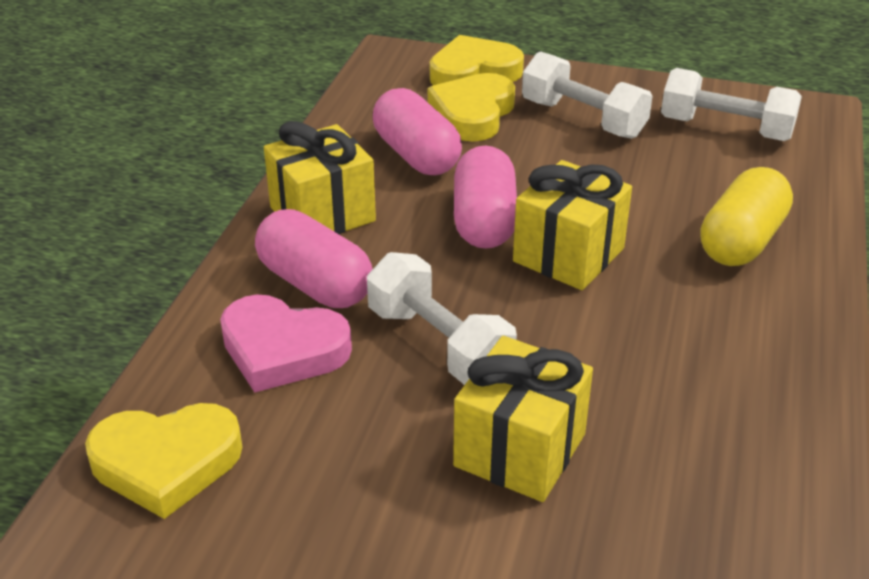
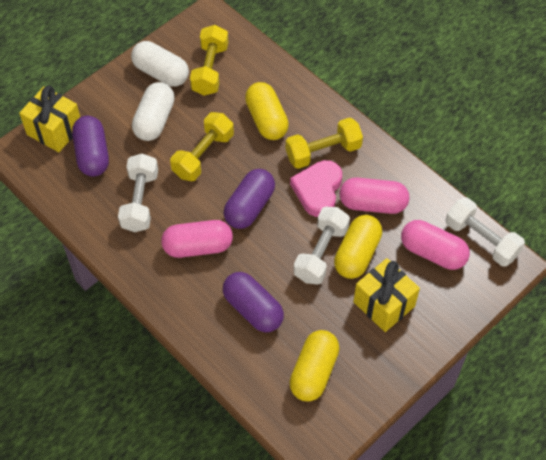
purple capsule: none = 0 -> [72,116,109,177] [223,272,284,332] [224,169,275,229] = 3
white capsule: none = 0 -> [131,41,189,86] [132,82,175,141] = 2
yellow capsule: [700,167,793,266] = 1 -> [245,82,289,140] [289,330,339,401] [334,215,382,279] = 3
yellow dumbbell: none = 0 -> [170,112,234,181] [190,25,228,96] [286,118,363,169] = 3
yellow gift: [264,121,376,234] [453,336,593,502] [513,160,632,290] = 3 -> [19,86,80,152] [354,258,420,332] = 2
yellow heart: [85,403,242,519] [428,73,515,142] [430,35,524,85] = 3 -> none = 0

